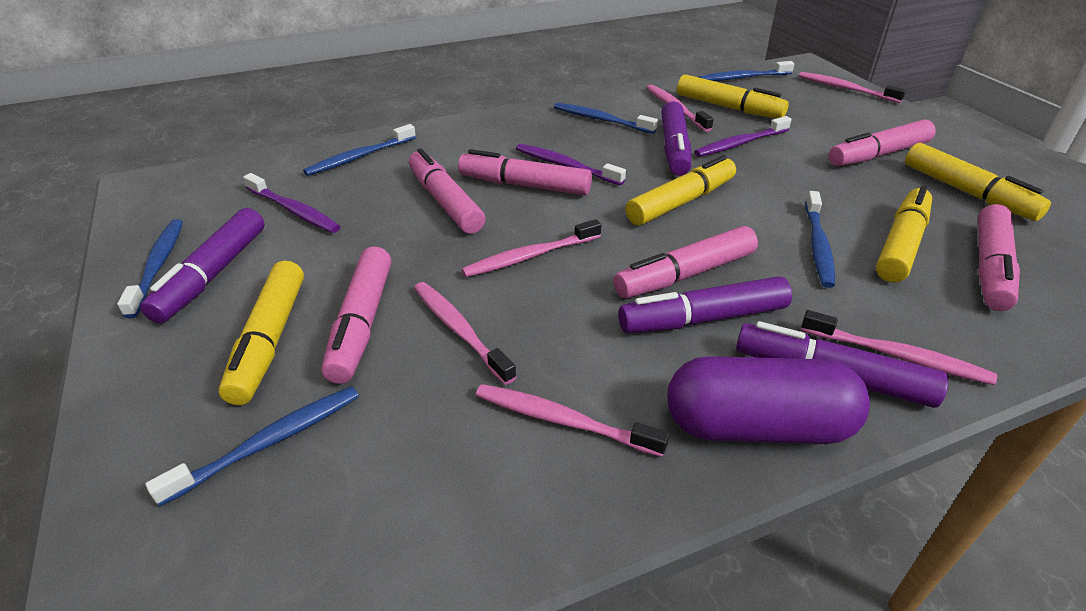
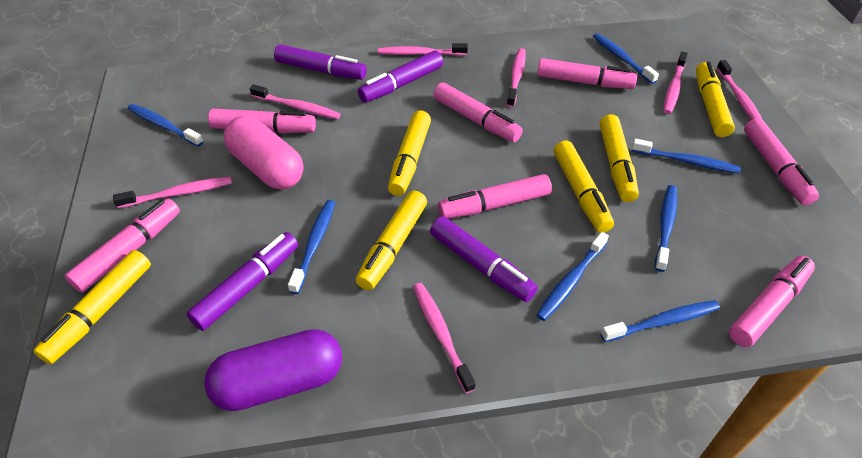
blue toothbrush: [117,219,183,318] [145,386,359,506] [303,124,416,176] [554,103,658,134] [699,61,795,81] [805,191,835,288] = 6 -> [127,104,203,147] [288,200,335,294] [536,232,609,321] [593,33,659,84] [601,300,720,342] [632,139,741,174] [655,185,677,272] = 7
pink capsule: none = 0 -> [224,116,303,189] = 1
pink marker: [322,246,391,384] [409,148,486,234] [458,149,592,196] [613,226,758,298] [829,119,936,166] [978,204,1020,311] = 6 -> [65,198,180,292] [208,109,316,133] [433,83,523,142] [438,174,552,219] [537,58,637,89] [729,256,815,347] [744,118,819,205] = 7
pink toothbrush: [414,282,516,385] [462,219,601,277] [476,384,669,457] [646,85,714,132] [799,72,906,103] [801,310,997,385] = 6 -> [113,177,232,208] [250,84,341,119] [378,43,468,56] [413,283,476,393] [507,48,525,107] [664,52,688,114] [717,60,763,120] = 7
purple toothbrush: [243,173,341,233] [516,144,626,185] [694,116,791,157] = 3 -> none = 0
yellow marker: [218,261,304,405] [625,155,736,225] [677,74,789,119] [876,186,932,283] [905,143,1051,221] = 5 -> [33,250,151,364] [356,191,427,290] [388,111,431,196] [554,141,614,233] [600,114,639,202] [696,62,735,137] = 6

